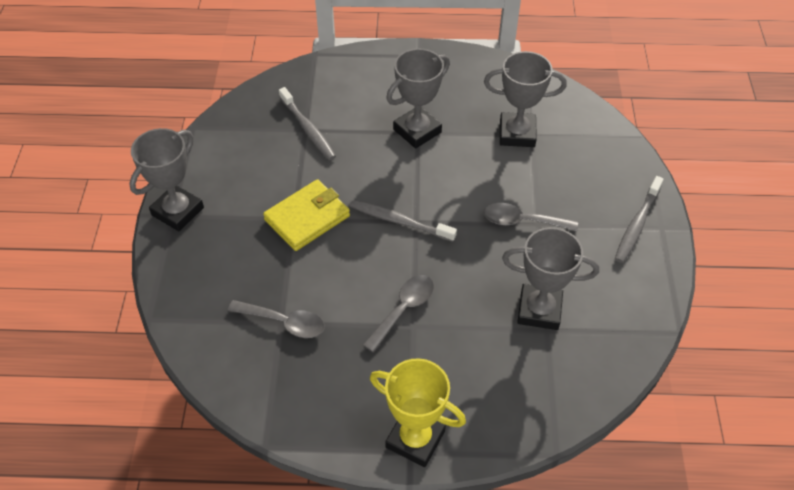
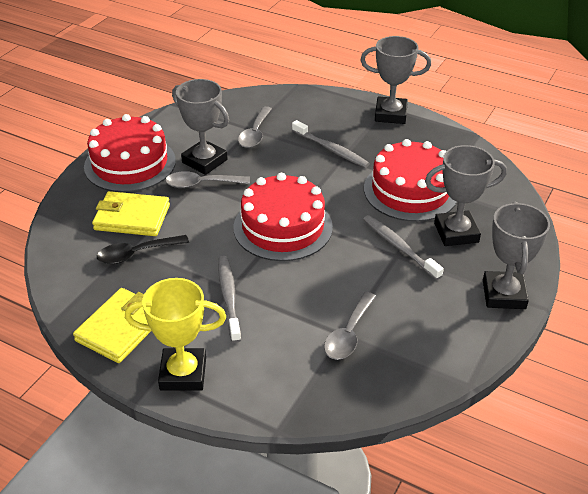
black spoon: none = 0 -> [97,235,189,264] = 1
red cake: none = 0 -> [84,114,176,192] [234,173,333,261] [364,139,457,222] = 3
yellow wallet: [263,179,350,251] = 1 -> [73,288,151,363] [92,191,170,236] = 2

